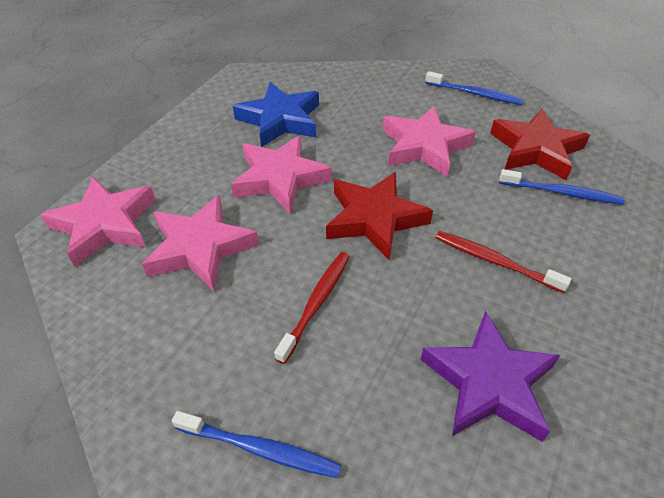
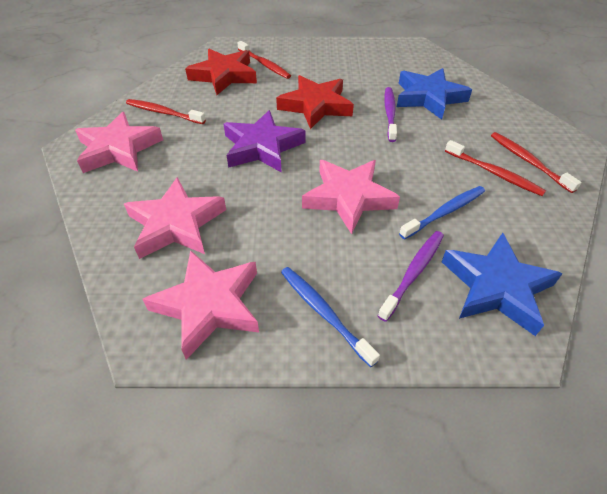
blue star: [233,82,319,147] = 1 -> [397,68,472,120] [441,233,562,336] = 2
blue toothbrush: [172,411,341,478] [425,71,524,105] [499,169,625,205] = 3 -> [281,267,380,367] [399,186,485,239] = 2
purple toothbrush: none = 0 -> [378,231,444,322] [384,87,397,142] = 2
red toothbrush: [274,252,350,364] [435,231,571,293] = 2 -> [126,99,206,124] [237,41,291,79] [445,140,546,196] [491,132,582,193] = 4

